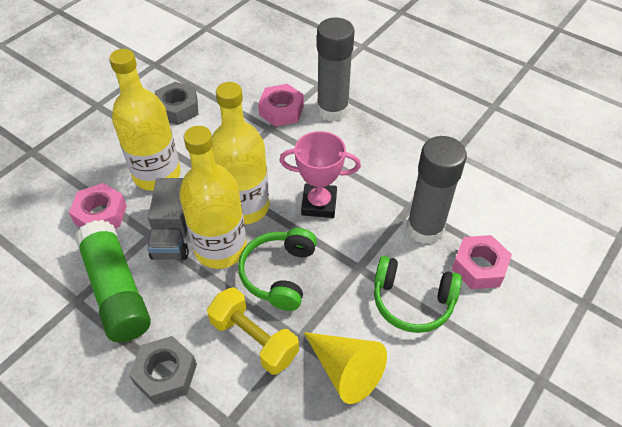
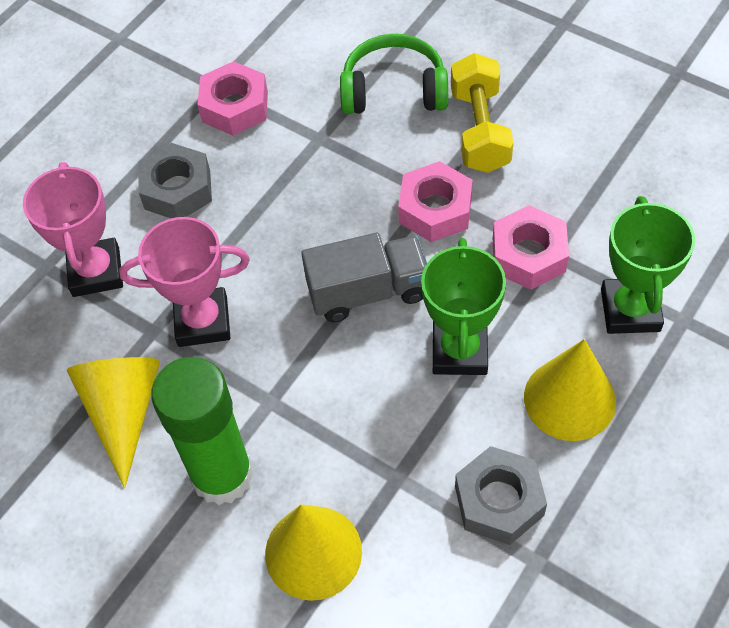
green headphones: [238,228,317,311] [374,256,462,333] = 2 -> [340,34,448,114] = 1
green trophy: none = 0 -> [421,238,506,375] [601,196,695,334] = 2
grey glue stick: [317,18,355,121] [407,136,467,244] = 2 -> none = 0
pink trophy: [279,131,361,218] = 1 -> [23,162,123,297] [119,217,250,347] = 2
yellow bottle: [109,49,181,191] [179,126,247,269] [212,82,269,225] = 3 -> none = 0
yellow cone: [304,332,387,404] = 1 -> [67,357,160,488] [265,504,362,601] [524,339,616,441] = 3

